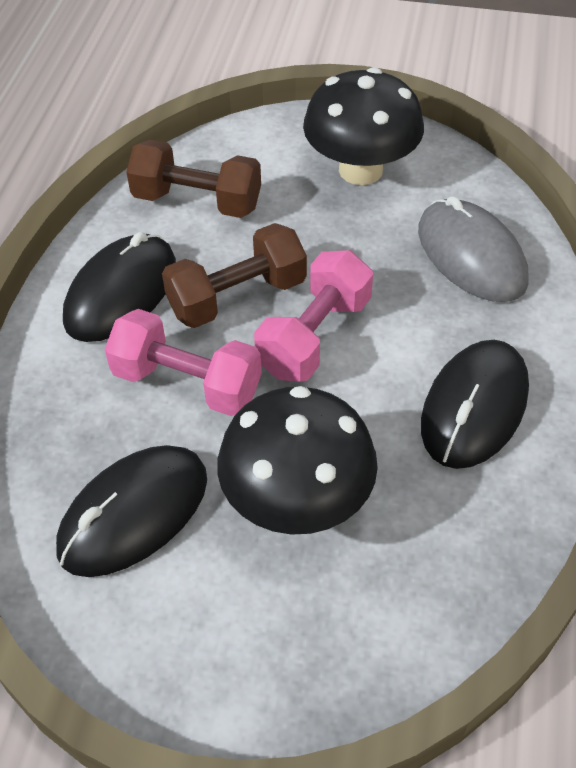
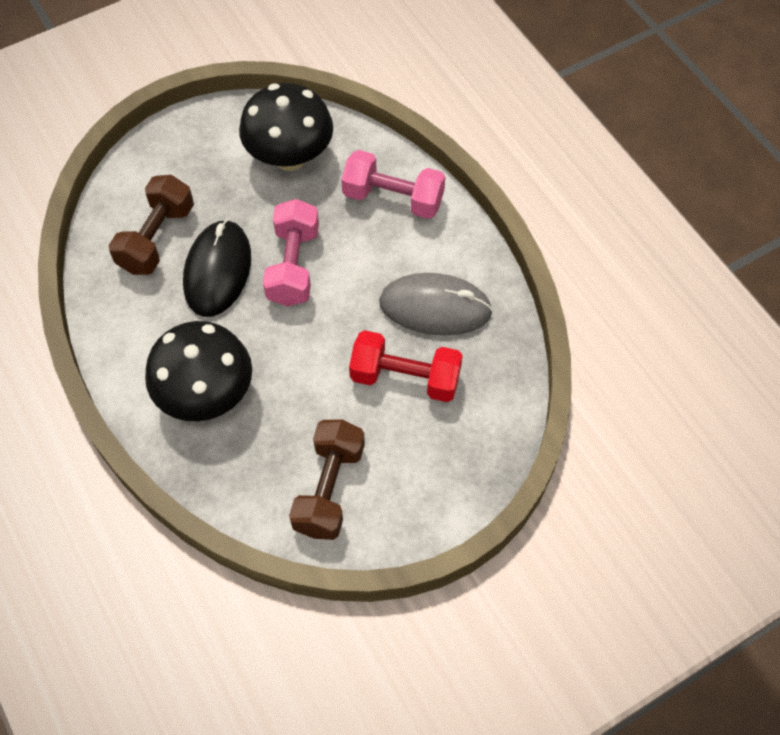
black mouse: [56,445,207,577] [63,232,176,342] [421,340,529,469] = 3 -> [183,219,251,317] = 1
red dumbbell: none = 0 -> [349,330,463,402] = 1

